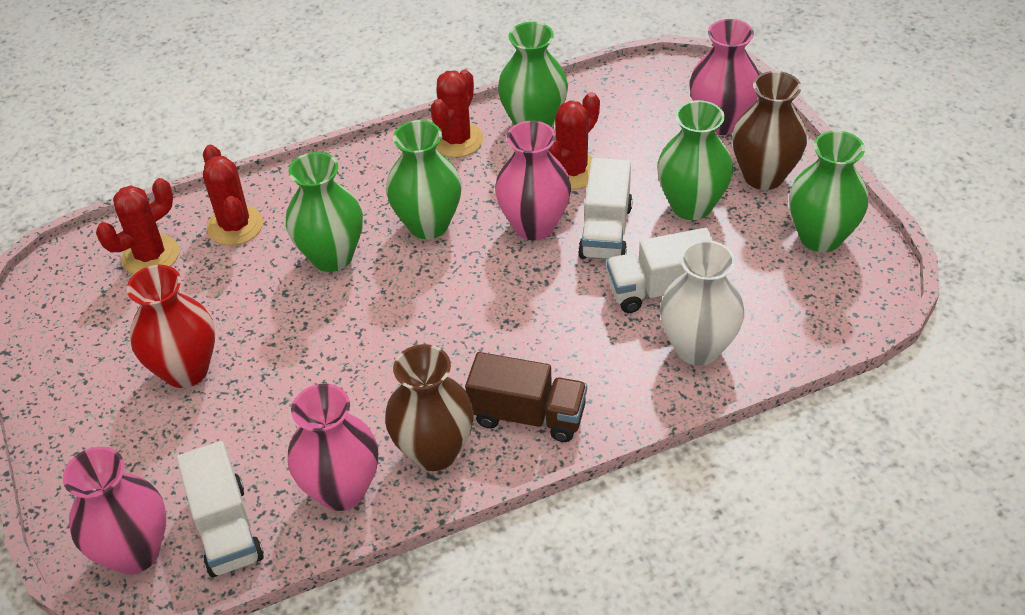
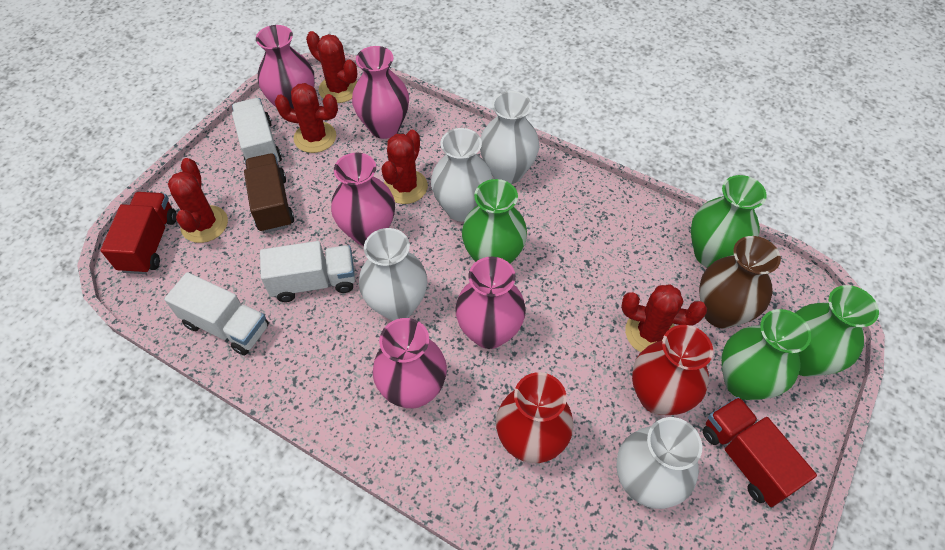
brown vase: [385,344,474,471] [732,71,807,190] = 2 -> [699,236,781,329] = 1
green vase: [286,152,363,272] [386,120,462,239] [498,22,568,127] [657,100,733,220] [789,130,868,252] = 5 -> [462,179,527,264] [691,175,767,267] [721,309,811,400] [795,285,879,377] = 4
pink vase: [63,447,166,574] [288,384,378,511] [495,121,571,240] [690,19,760,135] = 4 -> [256,25,315,109] [331,153,395,246] [352,46,409,139] [373,318,447,408] [455,257,526,349] = 5
red cactus: [96,178,179,274] [203,145,263,246] [431,69,483,158] [549,92,600,190] = 4 -> [168,158,228,243] [275,83,338,153] [306,31,357,103] [381,130,428,204] [621,284,707,352] = 5
red truck: none = 0 -> [100,192,177,274] [703,397,817,507] = 2
red vase: [127,265,215,388] = 1 -> [496,372,573,463] [632,325,713,415] = 2
white vase: [660,240,744,366] = 1 -> [359,228,427,321] [431,128,493,222] [480,91,539,184] [616,417,702,509] = 4

